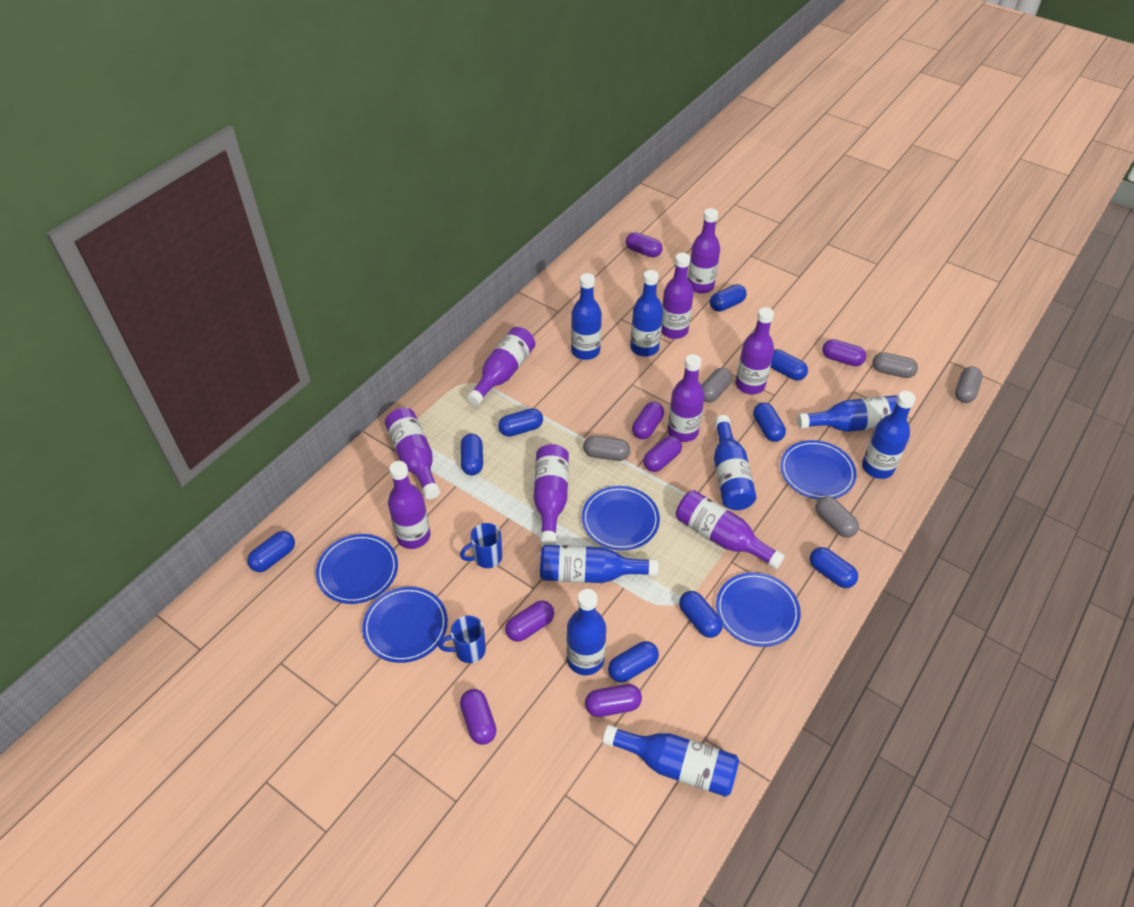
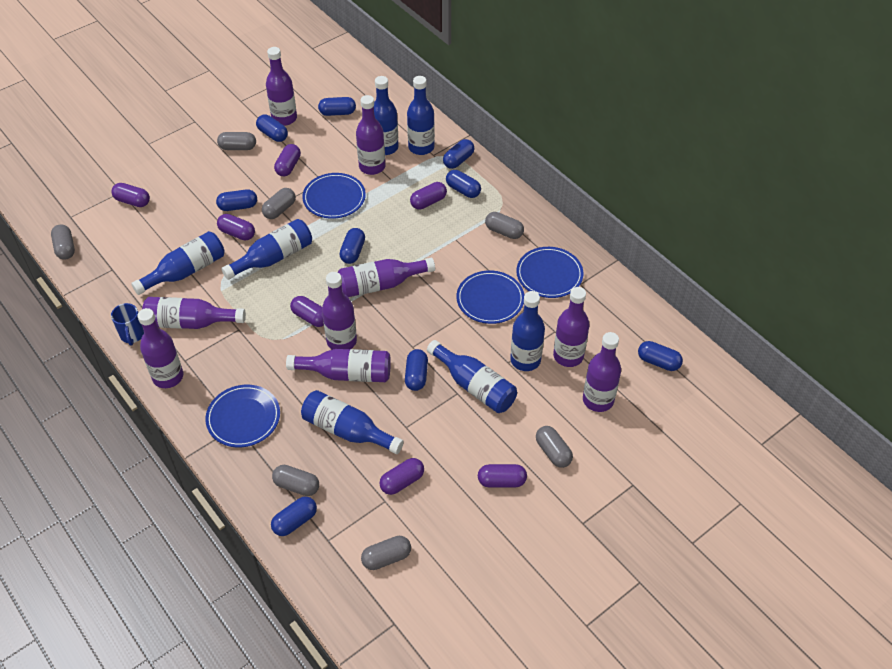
blue bottle: [540,545,658,583] [566,589,606,675] [571,273,602,360] [603,725,739,797] [630,270,663,357] [714,415,757,510] [797,395,898,432] [862,391,916,479] = 8 -> [131,231,225,295] [221,219,312,280] [301,390,404,454] [374,76,399,155] [407,76,435,155] [427,340,517,413] [510,291,545,371] = 7
blue mug: [438,615,486,663] [460,523,502,568] = 2 -> [111,303,144,346] = 1
blue plate: [316,534,398,604] [362,587,448,663] [582,486,660,551] [716,572,801,647] [780,440,857,500] = 5 -> [205,385,280,447] [302,173,366,219] [456,271,524,324] [516,247,583,298] = 4
grey capsule: [583,436,630,461] [702,368,732,402] [815,496,859,538] [872,352,918,378] [955,366,983,403] = 5 -> [51,224,75,260] [217,132,256,150] [262,188,296,219] [272,465,319,496] [361,536,411,570] [485,212,524,239] [536,426,573,468] = 7

